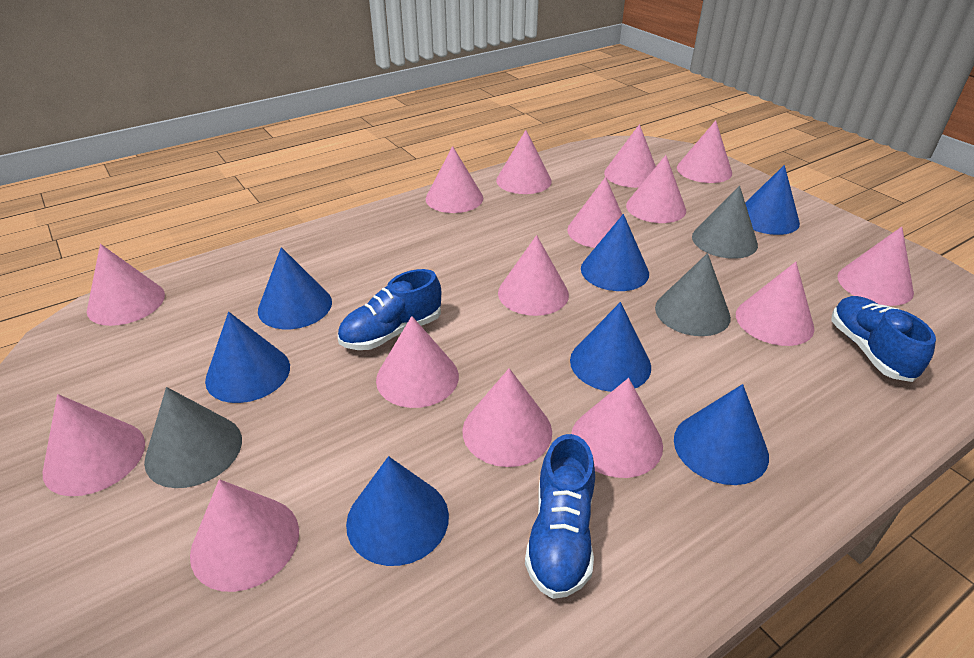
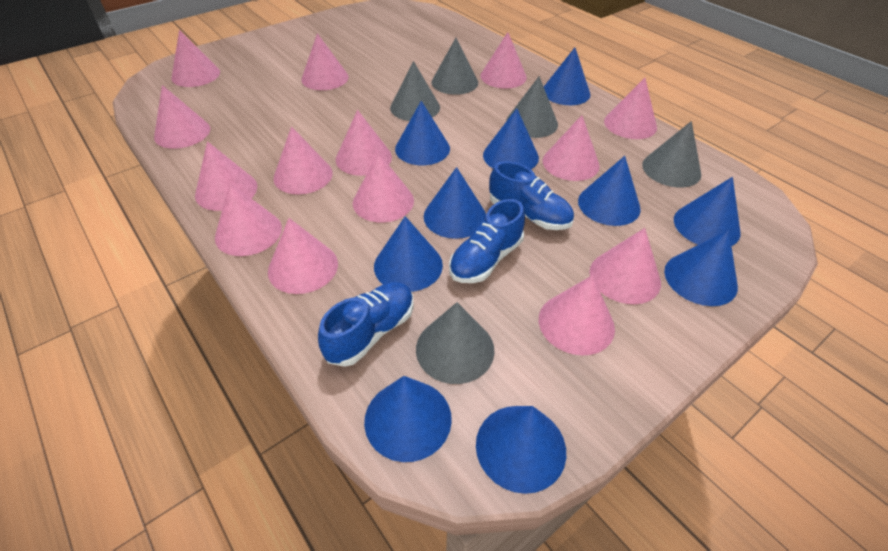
blue cone: [205,312,290,403] [258,247,332,329] [346,456,449,566] [570,302,651,392] [581,214,649,291] [674,384,769,485] [745,165,800,235] = 7 -> [364,376,452,462] [374,216,443,292] [395,101,450,165] [424,167,486,239] [476,406,566,494] [483,108,539,169] [544,48,590,105] [578,156,641,226] [664,230,738,306] [674,177,741,246] = 10
grey cone: [144,387,242,488] [655,253,731,336] [692,185,758,259] = 3 -> [390,61,440,121] [416,302,495,384] [432,38,478,95] [506,76,558,138] [642,121,701,187] = 5
pink cone: [42,394,145,496] [87,244,165,326] [190,479,299,592] [376,316,459,408] [426,146,483,213] [462,368,552,467] [496,130,552,194] [498,235,569,316] [567,177,622,248] [571,378,663,478] [604,124,656,188] [626,155,686,223] [677,120,732,183] [736,262,814,346] [837,227,914,306] = 15 -> [154,85,210,149] [171,30,220,87] [195,141,257,211] [215,183,282,256] [268,218,338,294] [273,127,333,194] [301,33,349,90] [336,110,392,176] [353,152,414,223] [480,32,527,89] [539,275,615,356] [543,115,600,181] [589,228,661,304] [604,78,657,139] = 14

